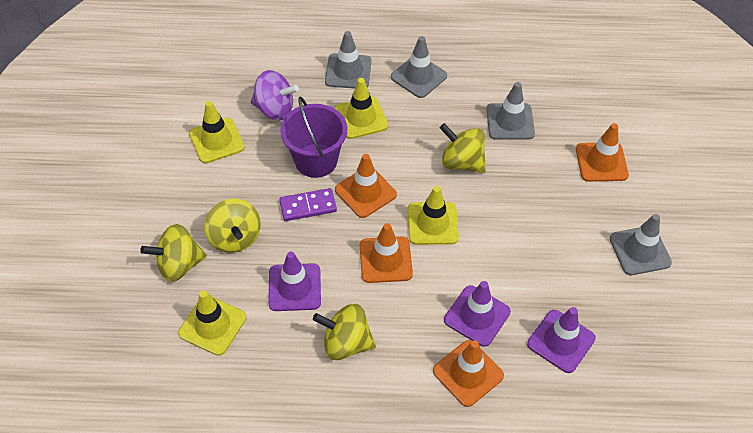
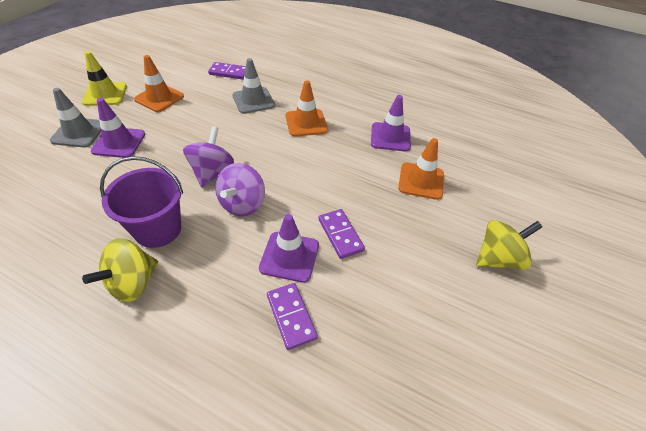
grey traffic cone: [325,31,372,89] [391,36,447,98] [486,82,535,140] [610,214,672,275] = 4 -> [50,88,101,147] [232,58,275,114] = 2
orange traffic cone: [335,154,397,218] [360,223,413,283] [433,340,504,407] [576,123,629,182] = 4 -> [134,55,184,112] [286,80,328,137] [398,138,444,200] = 3
purple domino: [279,188,337,221] = 1 -> [208,62,246,80] [267,283,318,350] [319,209,365,259] = 3
purple spinning top: [251,70,299,120] = 1 -> [183,126,234,188] [215,163,265,216] = 2
yellow spinning top: [140,224,207,282] [204,199,261,253] [313,304,376,360] [440,123,486,173] = 4 -> [82,238,158,302] [476,220,542,270] = 2
yellow traffic cone: [178,290,246,356] [189,101,245,163] [335,78,388,139] [408,186,459,245] = 4 -> [82,51,127,106] = 1

